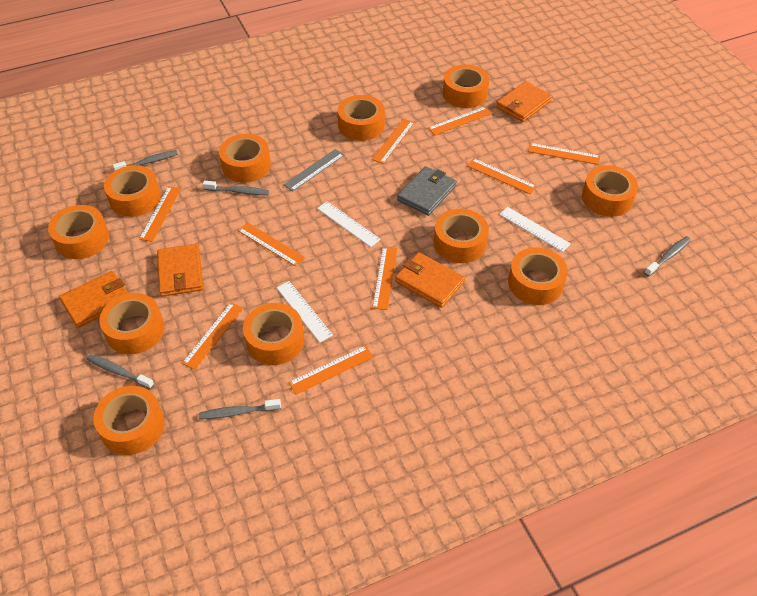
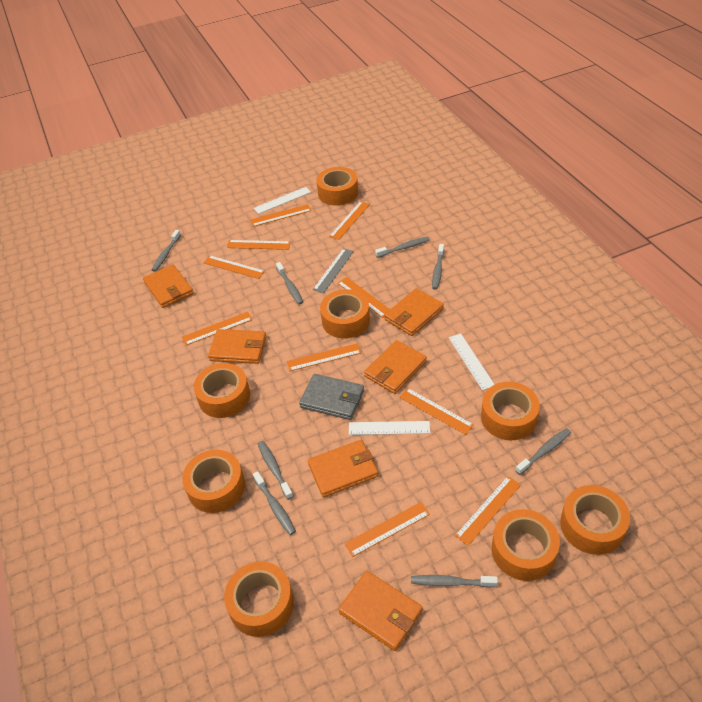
grey toothbrush: [87,354,154,389] [113,150,178,171] [199,399,281,419] [203,181,269,195] [644,236,691,277] = 5 -> [152,230,181,272] [253,471,296,535] [258,441,293,500] [276,262,303,304] [375,237,430,258] [411,575,498,588] [432,244,444,290] [515,428,571,475] = 8
orange ruler: [139,186,181,242] [182,302,244,370] [238,222,305,266] [288,345,373,394] [372,119,415,164] [372,247,397,310] [428,107,492,135] [467,158,537,194] [528,143,600,165] = 9 -> [182,312,252,346] [203,255,265,279] [227,240,291,250] [250,204,311,227] [287,343,362,371] [329,201,370,240] [338,277,390,318] [344,502,430,557] [399,388,474,435] [455,476,521,546] = 10
orange tape: [48,205,109,259] [93,386,165,455] [99,293,164,354] [104,165,161,217] [219,134,271,183] [243,303,304,365] [338,95,385,141] [434,209,489,263] [443,65,490,108] [508,247,568,305] [582,165,638,217] = 11 -> [182,450,245,513] [194,363,250,418] [224,562,294,637] [316,167,358,206] [320,289,370,338] [481,382,540,440] [491,509,560,581] [560,485,630,555] = 8
orange wallet: [59,271,129,328] [157,244,203,297] [395,252,465,308] [496,81,552,122] = 4 -> [143,264,194,308] [208,329,267,364] [308,440,378,497] [338,571,423,651] [364,340,427,394] [384,288,444,336] = 6

